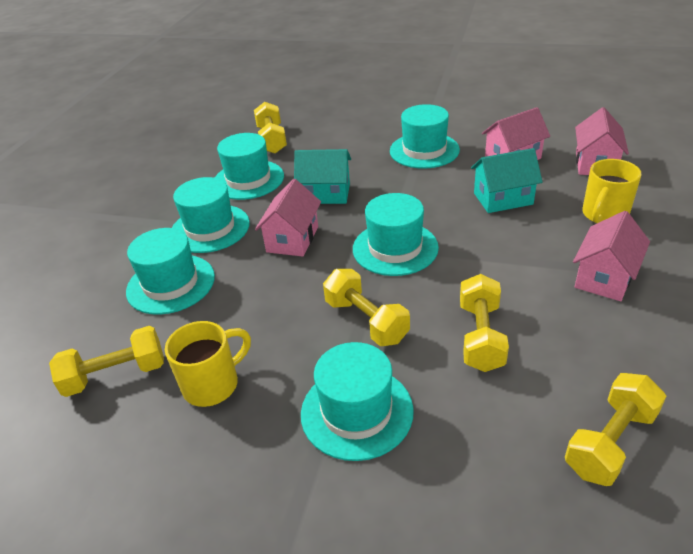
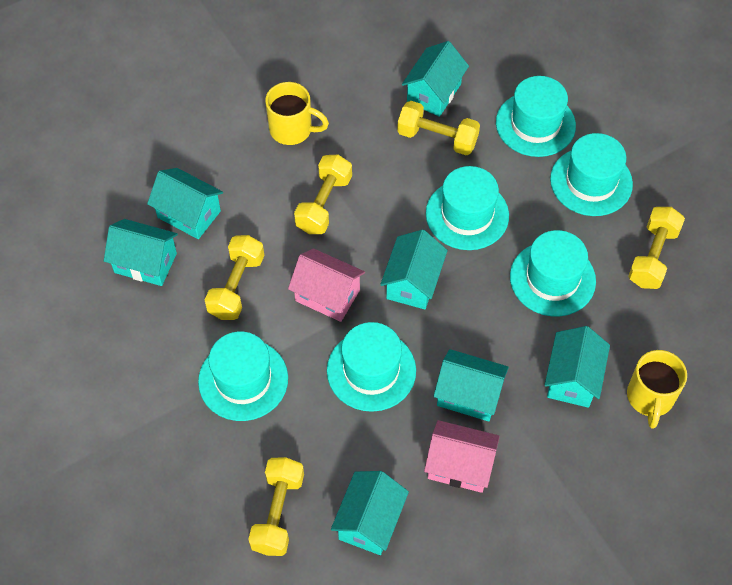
pink house: [255,179,321,256] [482,107,550,160] [573,211,650,301] [575,107,629,175] = 4 -> [288,249,365,322] [424,420,500,493] = 2
turquoise house: [294,149,351,204] [471,148,542,213] = 2 -> [104,219,178,286] [147,168,223,239] [331,471,409,555] [380,230,448,309] [402,41,469,117] [434,349,509,422] [545,326,610,408] = 7

